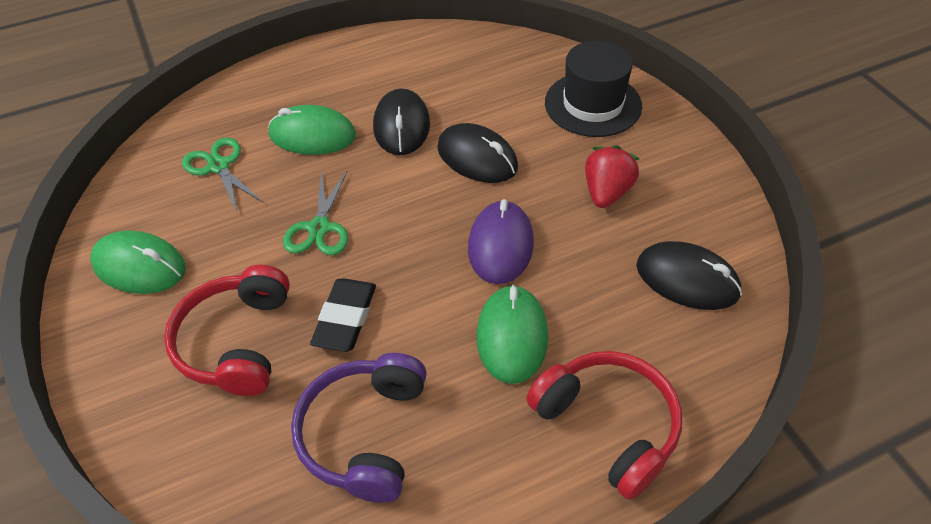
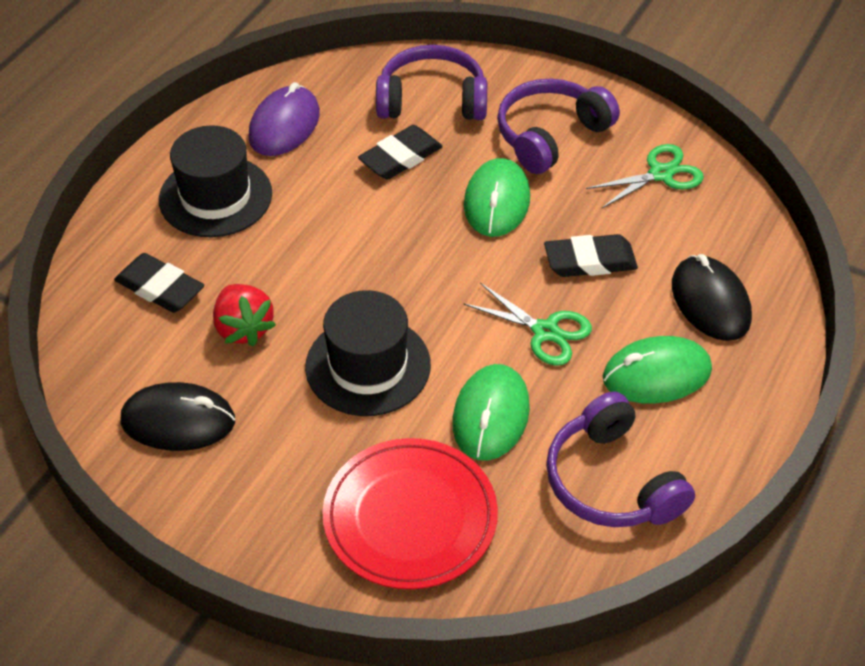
black eraser: [310,278,376,352] = 1 -> [114,253,204,313] [358,125,443,180] [544,234,638,277] = 3
black hat: [545,41,642,137] = 1 -> [159,125,272,237] [305,290,431,416] = 2
black mouse: [373,89,430,155] [437,123,518,183] [636,241,742,310] = 3 -> [120,382,235,451] [672,254,752,341] = 2
purple headphones: [291,353,427,503] = 1 -> [376,45,487,120] [497,79,620,174] [546,392,695,527] = 3
red headphones: [164,265,290,396] [526,351,682,500] = 2 -> none = 0
red plate: none = 0 -> [322,438,498,589] = 1

